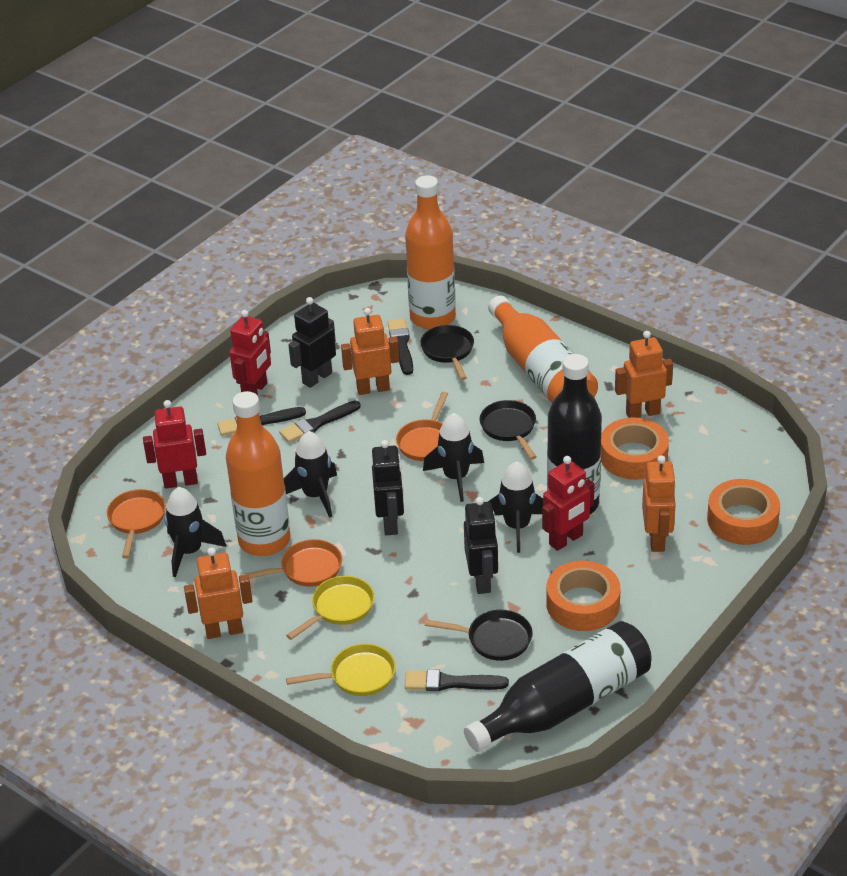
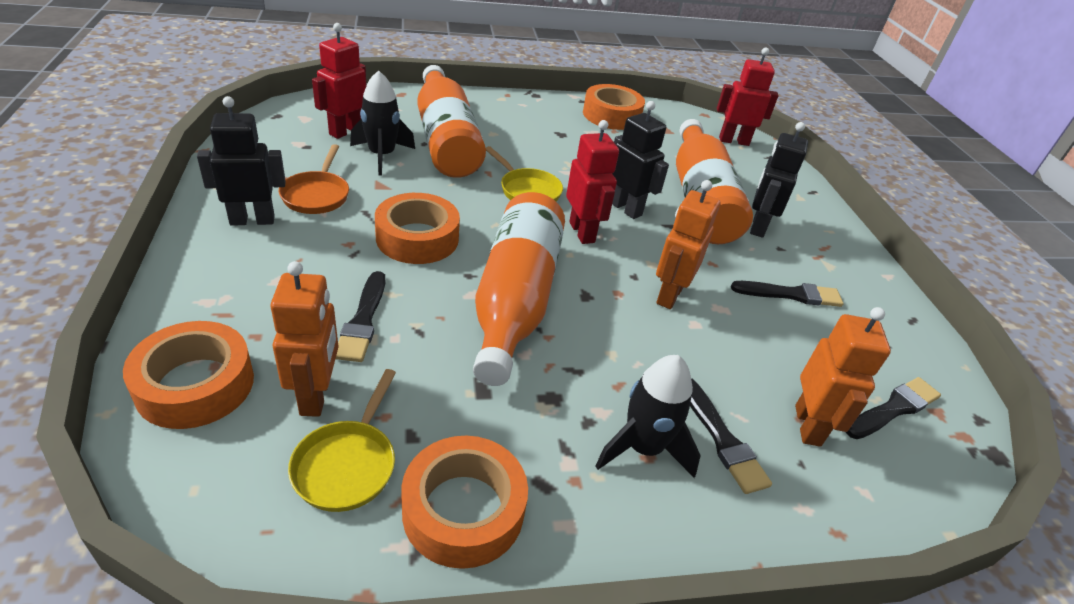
black bottle: [464,621,652,752] [547,354,602,514] = 2 -> none = 0
black pan: [420,325,474,380] [424,610,533,661] [480,400,537,460] = 3 -> none = 0
black rocket: [164,487,226,577] [284,431,337,518] [423,413,484,502] [488,462,543,553] = 4 -> [350,70,415,176] [596,355,701,478] = 2
orange pan: [107,489,166,559] [240,539,342,587] [396,392,448,461] = 3 -> [278,144,349,214] = 1
orange robot: [184,547,253,639] [341,308,399,395] [615,331,673,418] [642,455,676,552] = 4 -> [271,261,339,417] [656,180,720,309] [795,307,891,447] = 3
orange tape: [546,561,621,631] [601,417,669,480] [707,479,780,545] = 3 -> [123,321,254,429] [375,193,460,264] [401,436,528,569] [583,84,645,130] = 4

